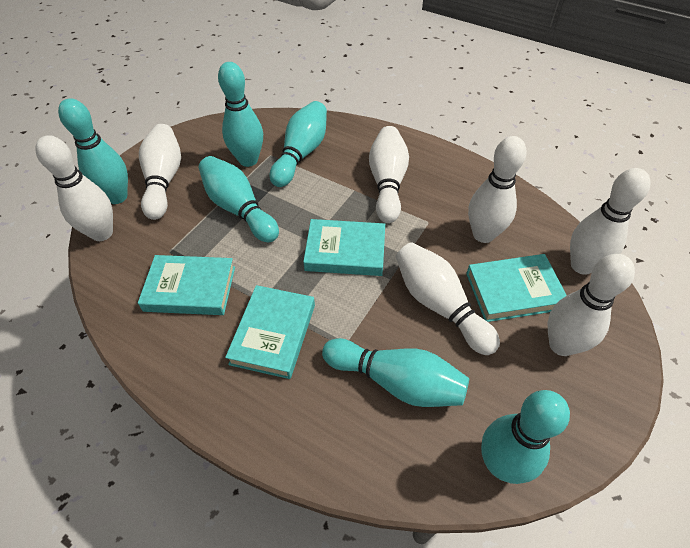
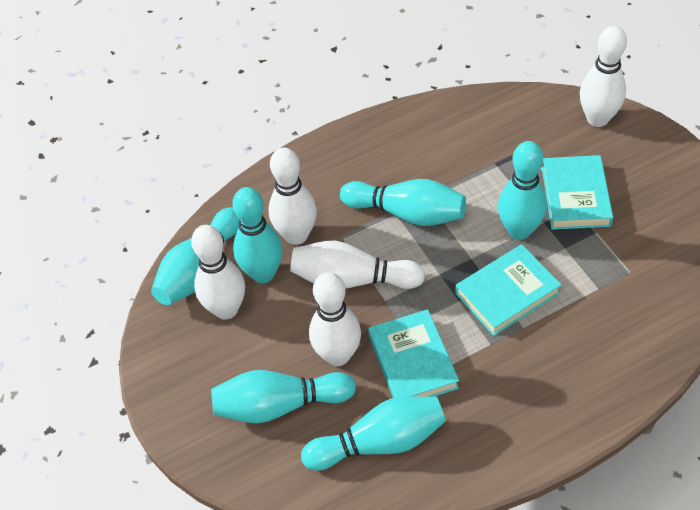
turquoise book: [138,255,235,315] [225,285,315,379] [303,219,385,276] [466,254,567,322] = 4 -> [368,309,459,398] [455,244,561,336] [542,155,613,230] = 3
white bowling pin: [35,135,113,241] [139,124,181,220] [369,126,409,223] [396,242,500,355] [468,136,527,243] [548,254,635,356] [570,168,651,275] = 7 -> [191,225,245,320] [269,148,317,245] [290,241,425,289] [309,272,361,366] [580,26,627,127] = 5

